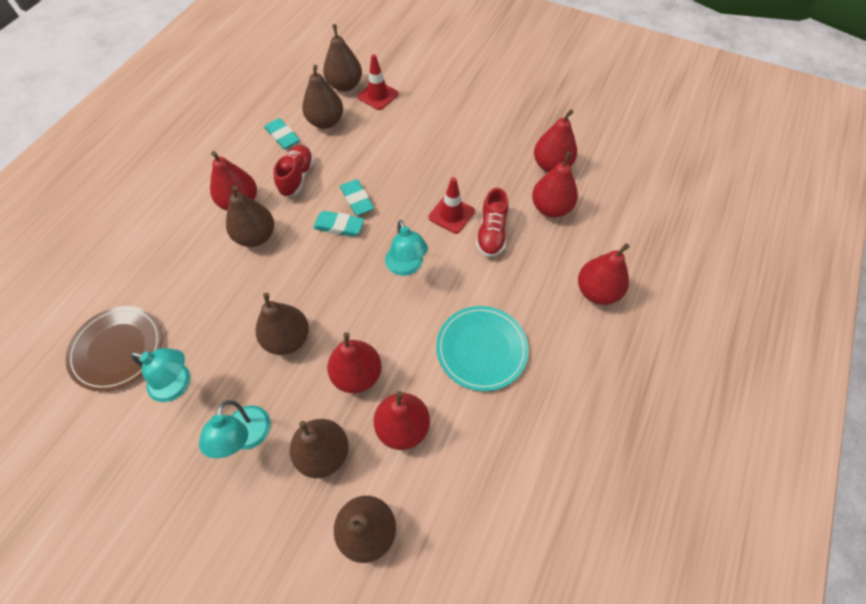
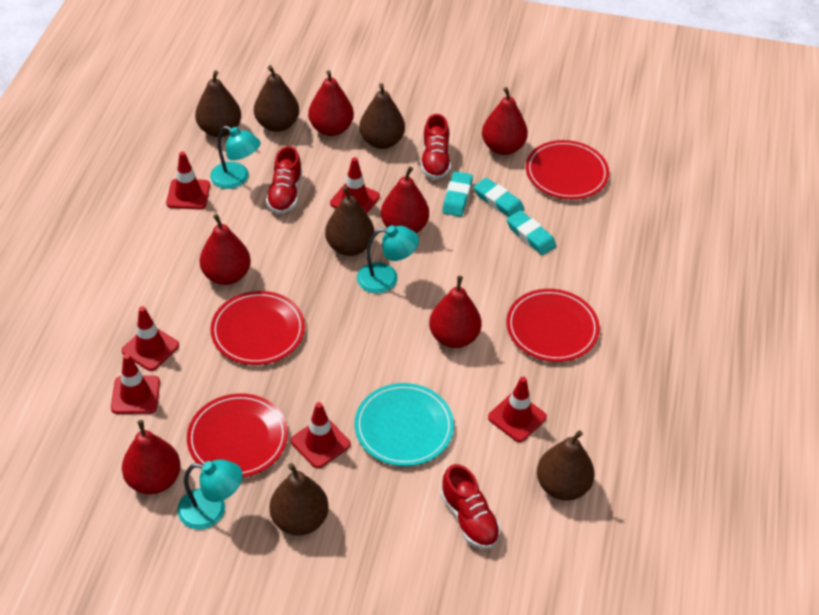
brown plate: [66,306,162,391] = 1 -> none = 0
red plate: none = 0 -> [187,393,288,477] [210,291,305,365] [506,289,600,362] [526,140,609,199] = 4
red shoe: [274,145,314,197] [476,188,508,257] = 2 -> [266,146,302,214] [421,114,451,180] [441,464,501,549] = 3
red traffic cone: [357,54,398,110] [429,177,475,234] = 2 -> [111,354,160,414] [122,306,179,371] [166,151,210,209] [291,402,351,469] [330,157,380,213] [488,377,547,442] = 6

